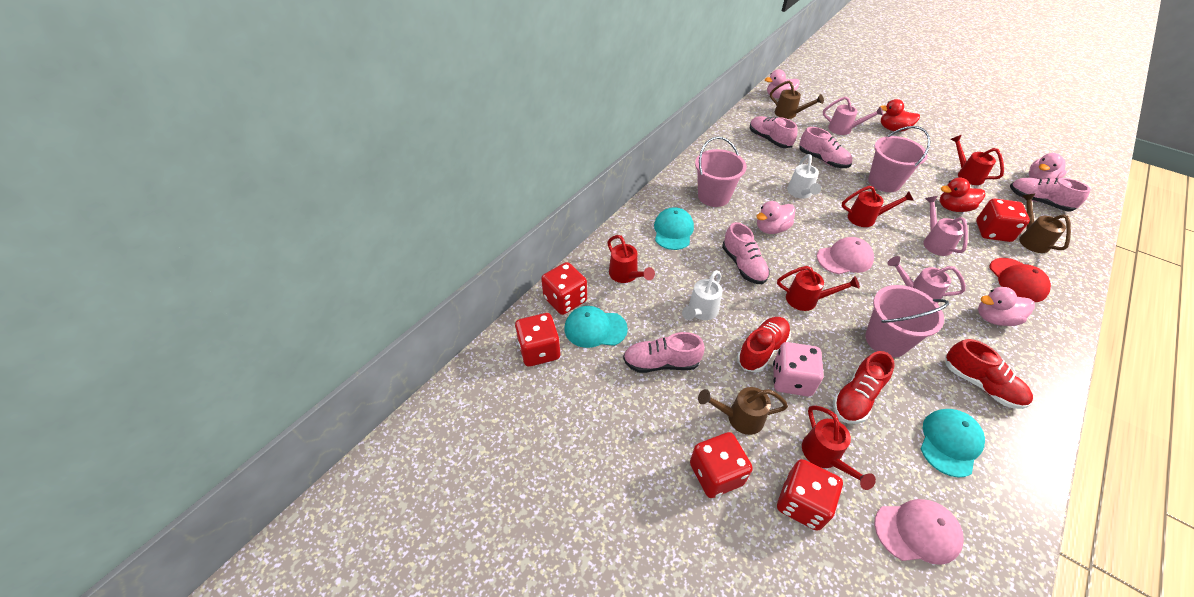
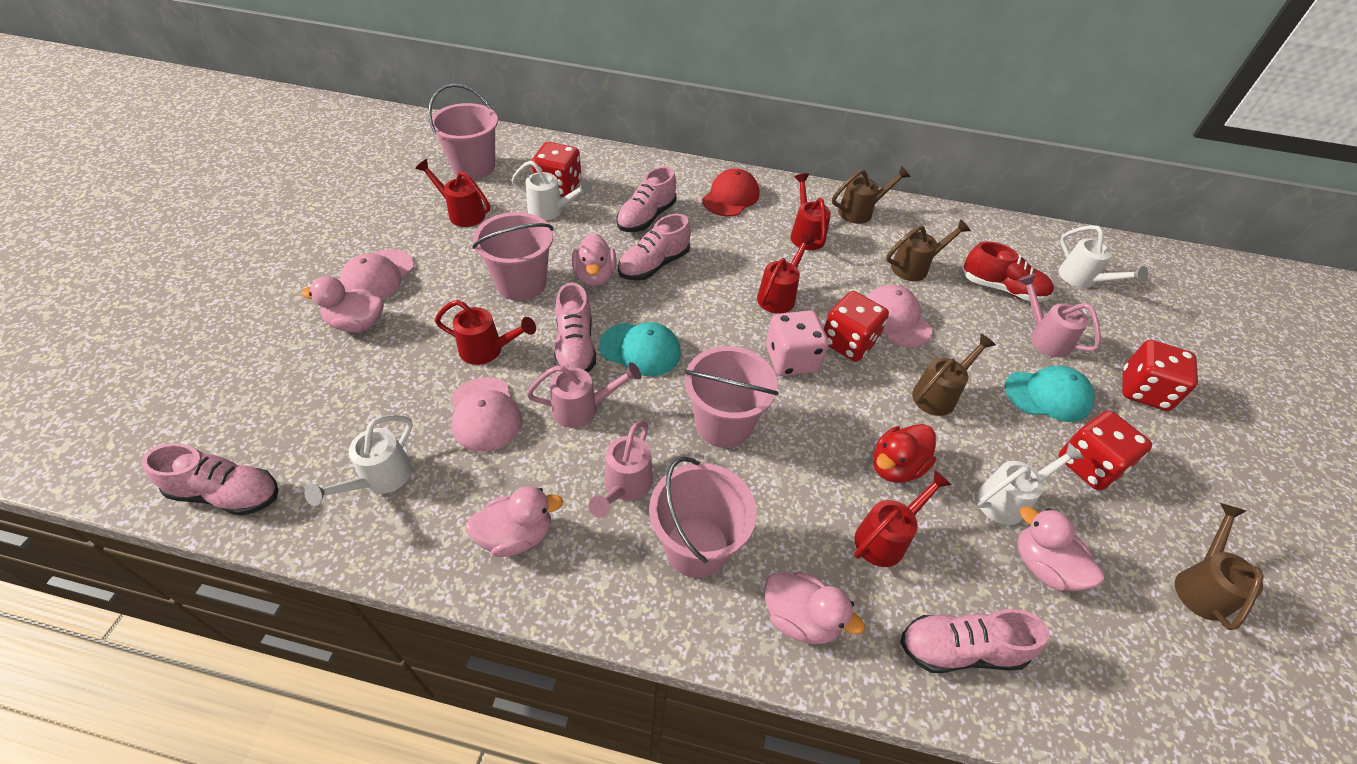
brown watering can: [698,387,788,435] [770,81,824,119] [1019,193,1071,253] = 3 -> [832,166,910,224] [886,219,971,281] [912,334,996,416] [1175,503,1264,630] = 4
pink bucket: [695,136,747,207] [865,285,949,357] [868,126,930,192] = 3 -> [428,84,498,179] [472,212,553,301] [649,457,757,578] [684,346,778,448] = 4
pink cap: [817,237,874,274] [874,499,964,565] = 2 -> [340,249,414,299] [451,377,522,452] [867,285,932,347] = 3
pink duck: [756,201,795,234] [765,69,800,99] [978,287,1035,326] [1029,153,1067,179] = 4 -> [301,276,384,332] [466,486,563,557] [572,233,617,286] [764,571,865,644] [1017,506,1104,591] = 5
red dice: [515,313,561,367] [541,262,587,315] [690,432,753,498] [777,459,843,531] [976,199,1030,242] = 5 -> [532,142,581,197] [824,291,889,362] [1059,411,1152,491] [1122,340,1198,411] = 4
red duck: [881,99,920,132] [939,177,985,212] = 2 -> [873,424,936,483] = 1
red shoe: [737,317,791,373] [833,351,895,424] [945,339,1033,409] = 3 -> [963,241,1054,302] = 1
turquoise cap: [565,306,628,348] [654,207,694,250] [921,409,985,478] = 3 -> [599,322,681,376] [1005,366,1095,422] = 2
white watering can: [682,270,722,320] [787,154,821,199] = 2 -> [304,415,413,506] [511,161,592,220] [977,443,1084,525] [1058,225,1148,288] = 4

